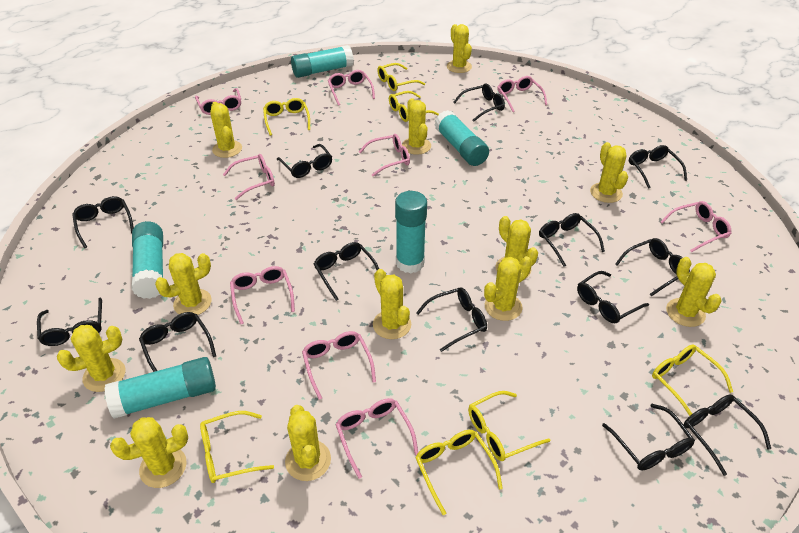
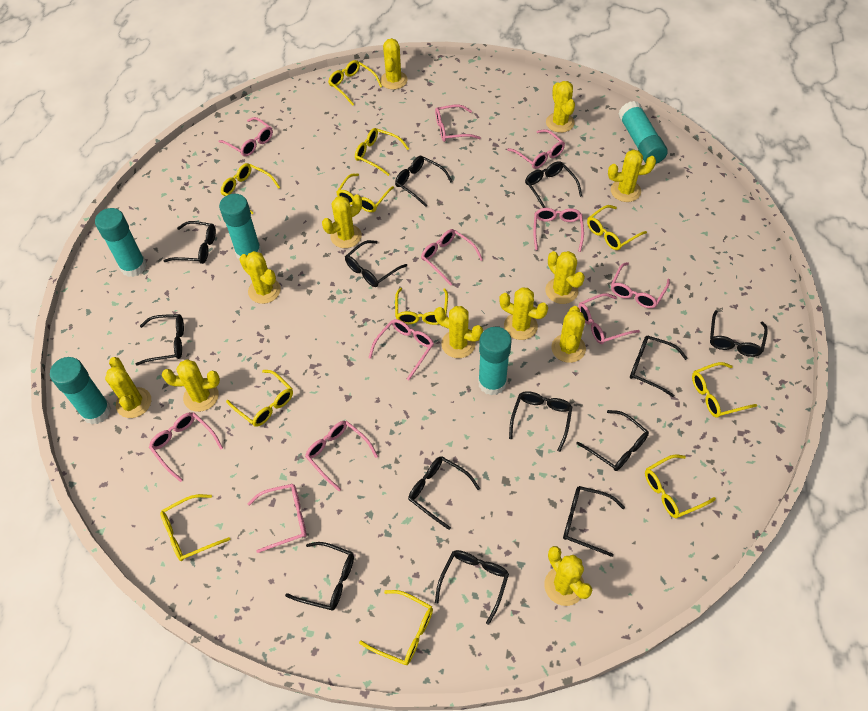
pink glasses: [195,88,241,115] [223,154,275,200] [230,266,295,324] [302,331,376,400] [328,70,375,106] [335,398,418,479] [359,134,410,176] [498,76,547,112] [661,201,731,253] = 9 -> [149,412,223,482] [219,117,273,157] [247,484,307,553] [305,421,378,491] [369,319,434,381] [421,229,483,286] [435,104,481,142] [507,129,565,169] [533,208,584,252] [578,293,640,344] [611,262,670,308] = 11
yellow glasses: [200,411,274,483] [263,98,310,136] [377,63,425,91] [389,91,439,122] [415,430,503,515] [468,391,550,461] [652,345,733,416] = 7 -> [160,494,230,561] [221,163,280,214] [226,370,293,427] [328,60,382,105] [336,174,394,212] [355,128,409,176] [359,590,433,665] [395,288,448,325] [587,205,647,250] [645,455,716,518] [692,362,757,418] = 11

